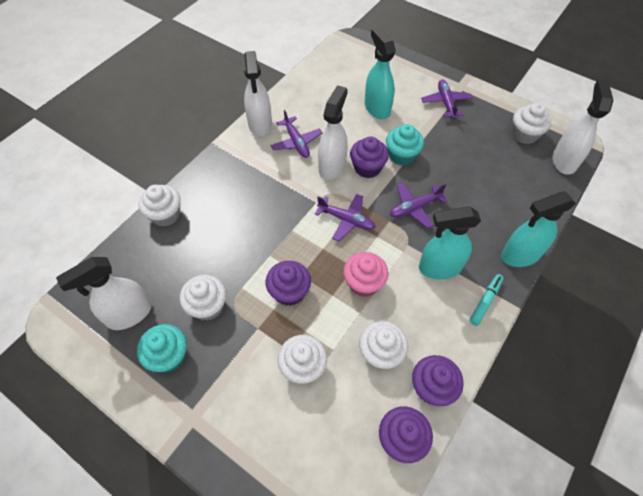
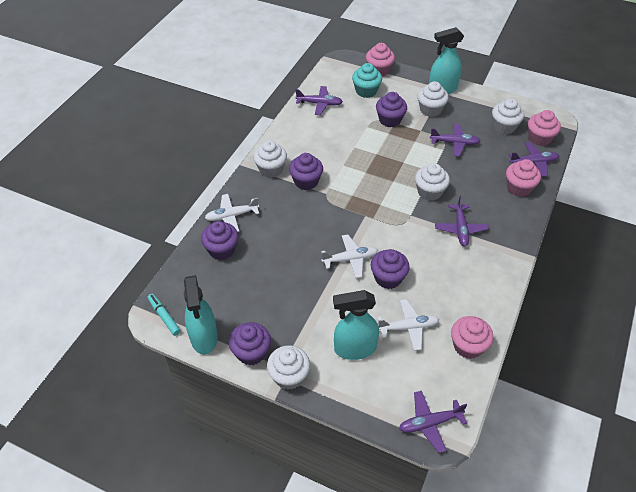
pink cupcake: [343,252,388,297] = 1 -> [366,43,395,76] [451,316,493,359] [506,159,541,197] [528,110,561,146] = 4
purple cupcake: [266,261,311,306] [350,136,389,178] [379,407,433,463] [412,355,464,406] = 4 -> [201,221,238,260] [229,322,271,365] [289,153,323,190] [371,249,409,289] [376,92,407,127] = 5
purple plane: [271,110,323,158] [315,194,376,242] [390,183,448,228] [421,80,473,119] = 4 -> [295,86,343,115] [399,391,467,453] [430,124,480,156] [435,196,489,246] [509,142,559,177] = 5
turquoise cupcake: [137,324,187,372] [386,124,424,166] = 2 -> [352,63,382,98] = 1
white plane: none = 0 -> [205,194,259,232] [321,234,378,278] [377,299,439,351] = 3
white spray bottle: [56,257,152,330] [244,51,272,136] [318,85,348,180] [553,80,614,175] = 4 -> none = 0

